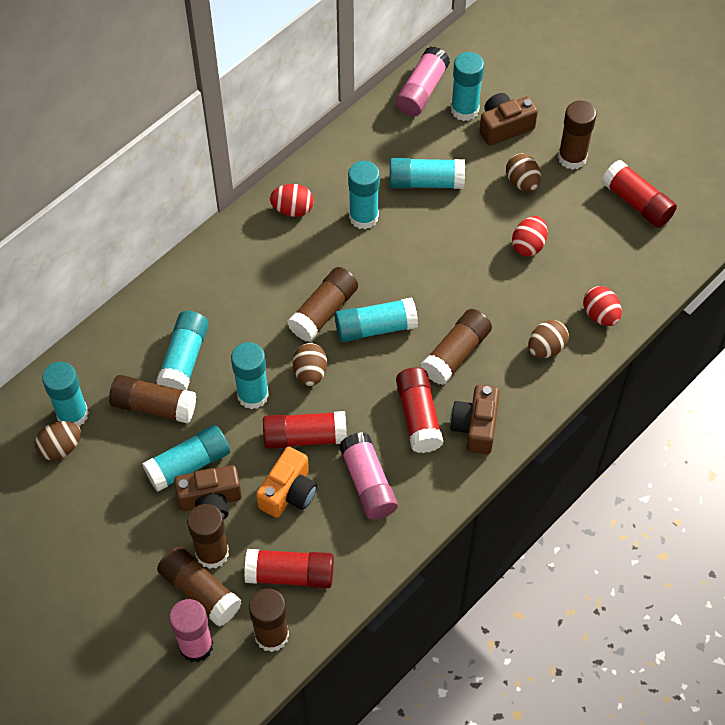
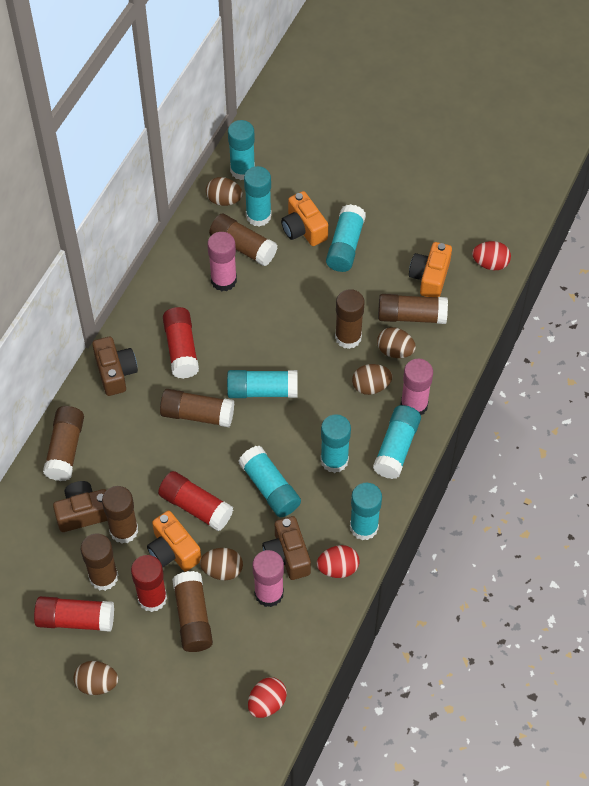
brown egg: [35,421,81,460] [293,343,327,386] [506,154,541,191] [528,320,569,358] = 4 -> [74,661,118,695] [200,548,243,581] [206,177,243,206] [352,364,392,395] [377,327,416,358] = 5
brown glue stick: [109,375,196,424] [157,546,242,627] [187,504,229,569] [249,588,289,652] [288,267,358,342] [421,309,492,385] [558,101,597,170] = 7 -> [43,406,84,481] [81,534,118,591] [102,486,138,544] [160,389,234,427] [172,571,213,652] [209,214,277,266] [335,289,365,349] [378,294,448,324] = 8
orange camera: [256,447,317,518] = 1 -> [147,511,201,572] [281,191,328,246] [409,242,452,297] = 3

